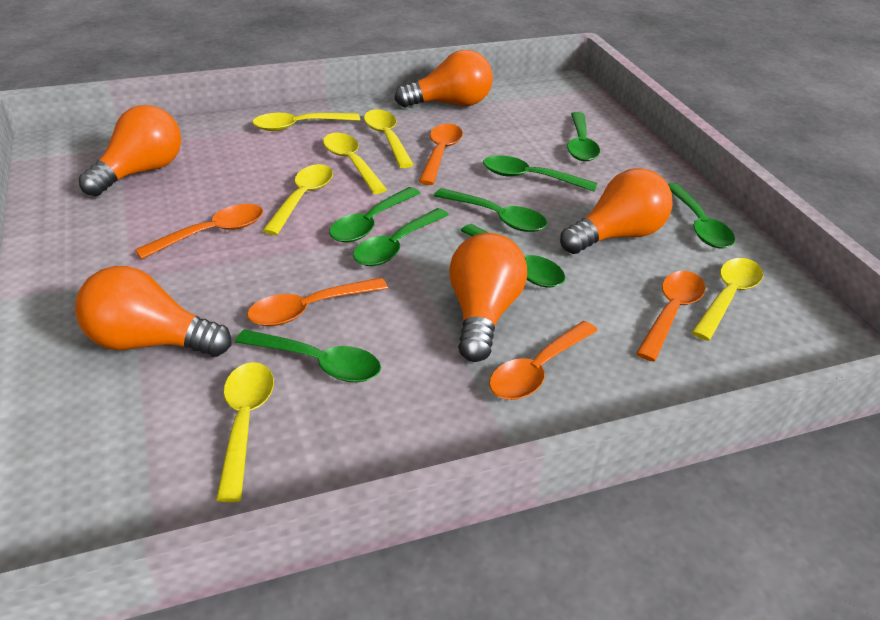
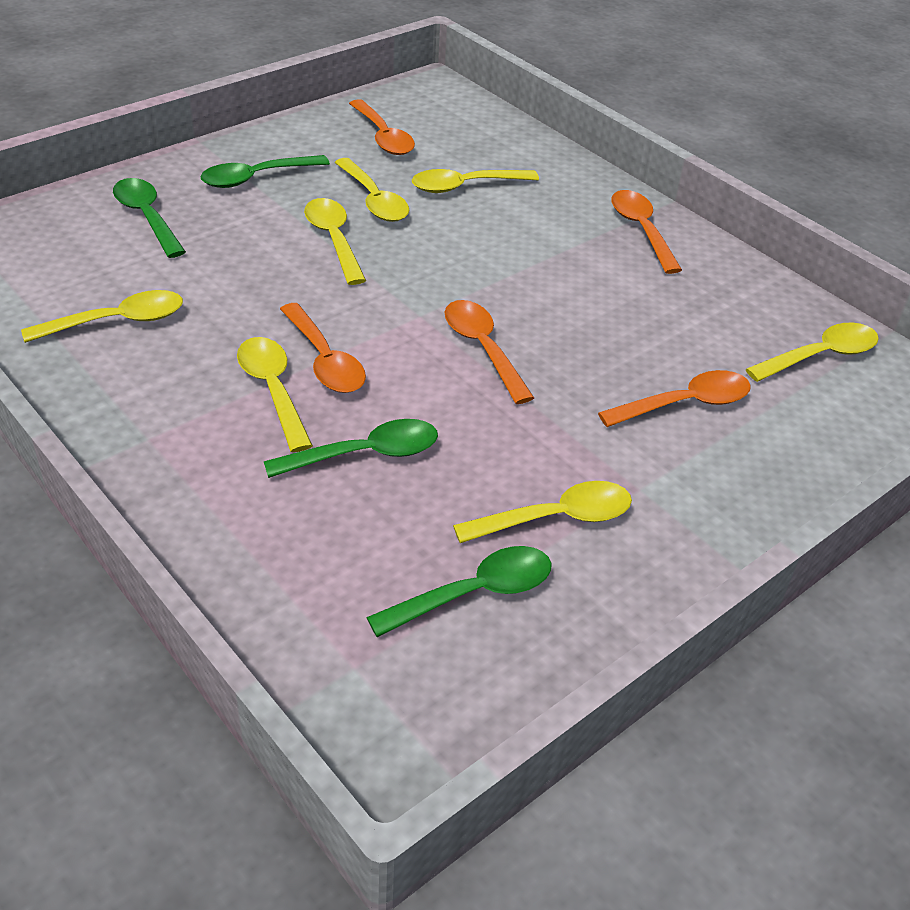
green spoon: [235,329,381,382] [329,187,420,242] [353,208,449,266] [434,188,547,232] [461,224,565,287] [483,155,597,192] [567,112,600,161] [668,183,735,249] = 8 -> [113,178,186,258] [200,155,330,188] [263,419,438,478] [366,546,552,637] = 4
orange light bulb: [75,266,231,357] [79,105,181,196] [395,50,493,108] [449,233,527,362] [560,168,673,254] = 5 -> none = 0
yellow spoon: [216,362,274,502] [252,113,360,131] [262,164,333,235] [323,133,387,194] [364,110,414,168] [691,258,763,341] = 6 -> [21,290,183,343] [237,337,313,452] [304,198,366,285] [335,158,409,222] [412,169,539,193] [453,481,632,543] [746,323,879,382] = 7

